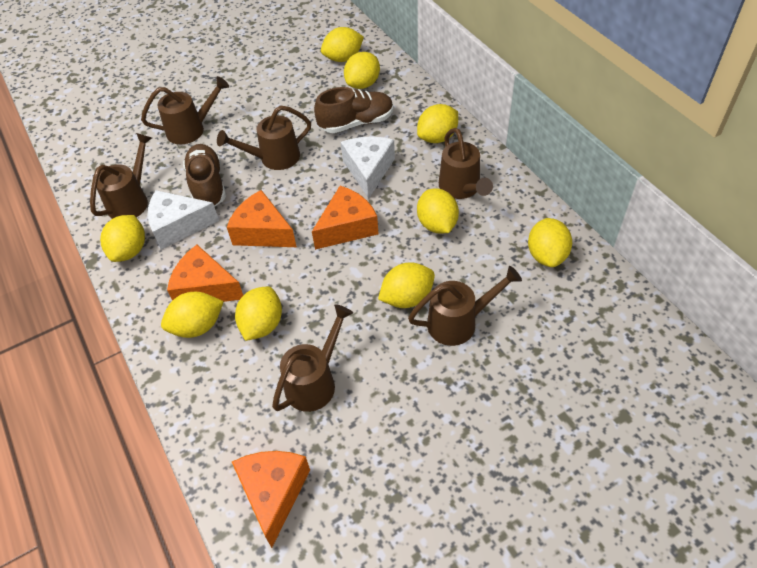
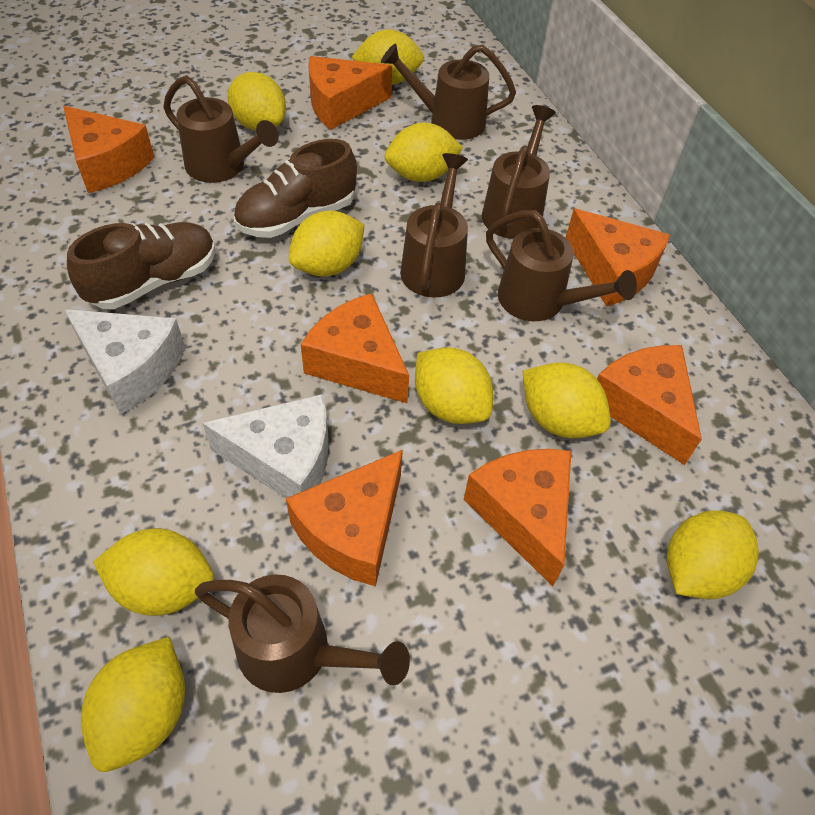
orange cheese: [167,245,243,302] [227,190,297,247] [232,451,310,548] [312,186,379,250] = 4 -> [63,106,154,193] [286,450,403,586] [301,293,409,403] [308,56,392,130] [464,449,572,586] [565,209,670,306] [597,345,702,465] = 7

